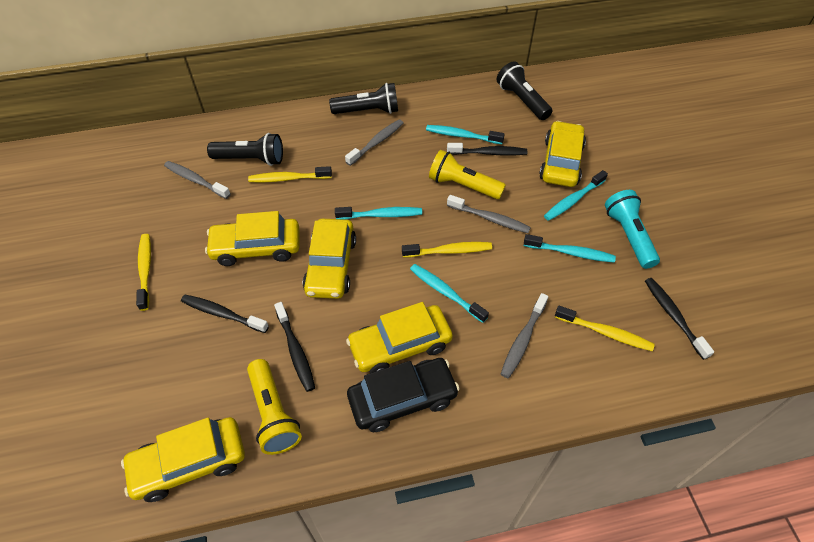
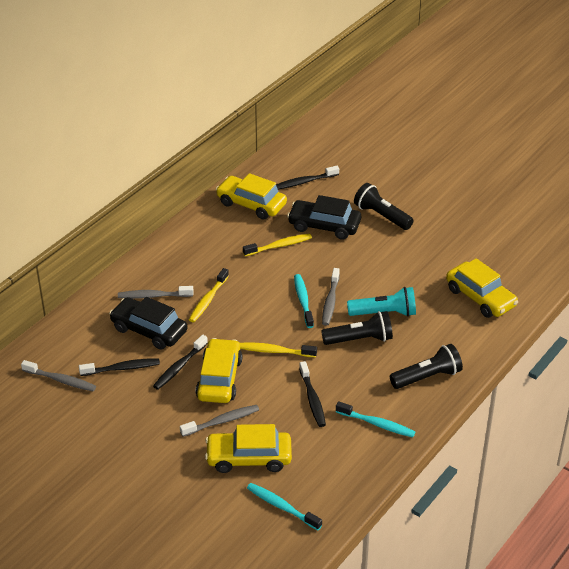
black car: [347,358,460,432] = 1 -> [109,297,187,350] [287,195,361,240] = 2
turquoise toothbrush: [335,207,422,220] [410,264,489,323] [426,125,505,144] [524,234,616,263] [544,170,608,221] = 5 -> [247,483,322,530] [294,274,314,328] [336,401,415,437] = 3
yellow car: [121,417,245,502] [205,211,300,266] [303,219,356,299] [346,302,453,373] [539,121,586,187] = 5 -> [196,338,242,403] [205,424,292,473] [216,173,287,220] [446,258,518,318] = 4
yellow flashlight: [247,359,302,455] [429,150,506,199] = 2 -> none = 0
yellow toothbrush: [136,234,151,311] [248,166,332,183] [402,242,492,257] [555,306,655,351] = 4 -> [189,268,229,322] [239,342,317,357] [243,234,312,256] = 3

